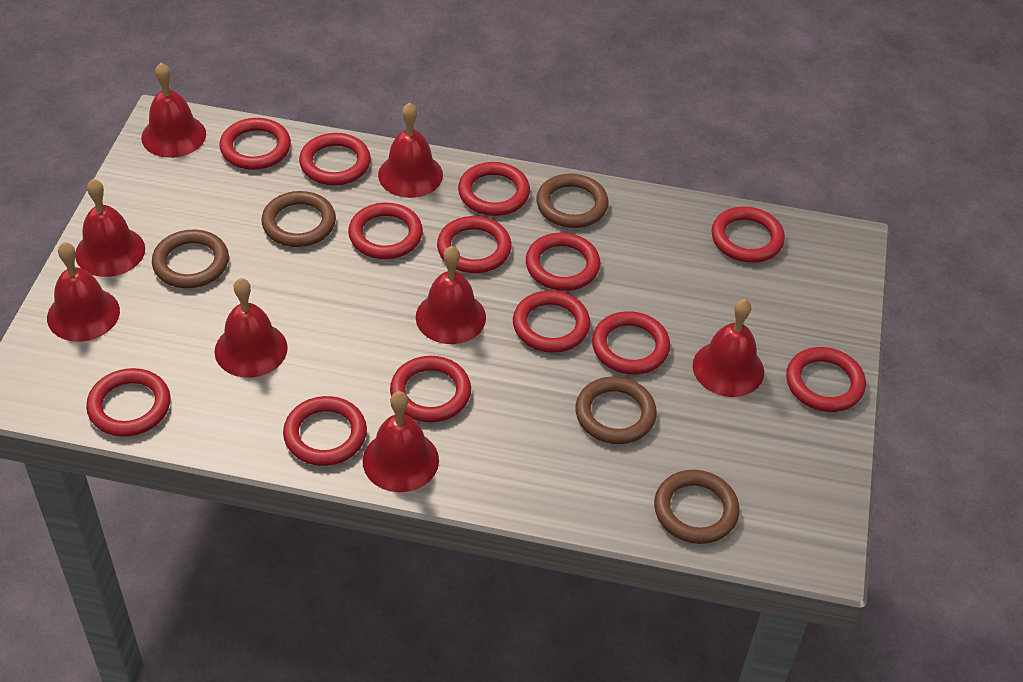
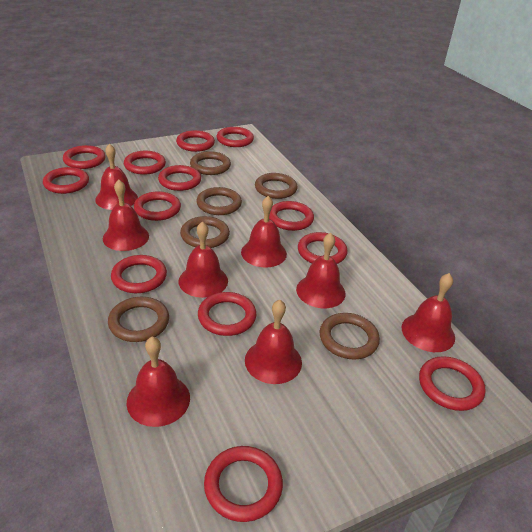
brown ring: [152,230,229,288] [261,191,336,247] [536,173,609,228] [575,376,657,444] [654,470,740,544] = 5 -> [108,297,169,342] [180,216,230,248] [190,151,231,175] [196,187,242,215] [255,173,297,199] [320,313,380,360] = 6

